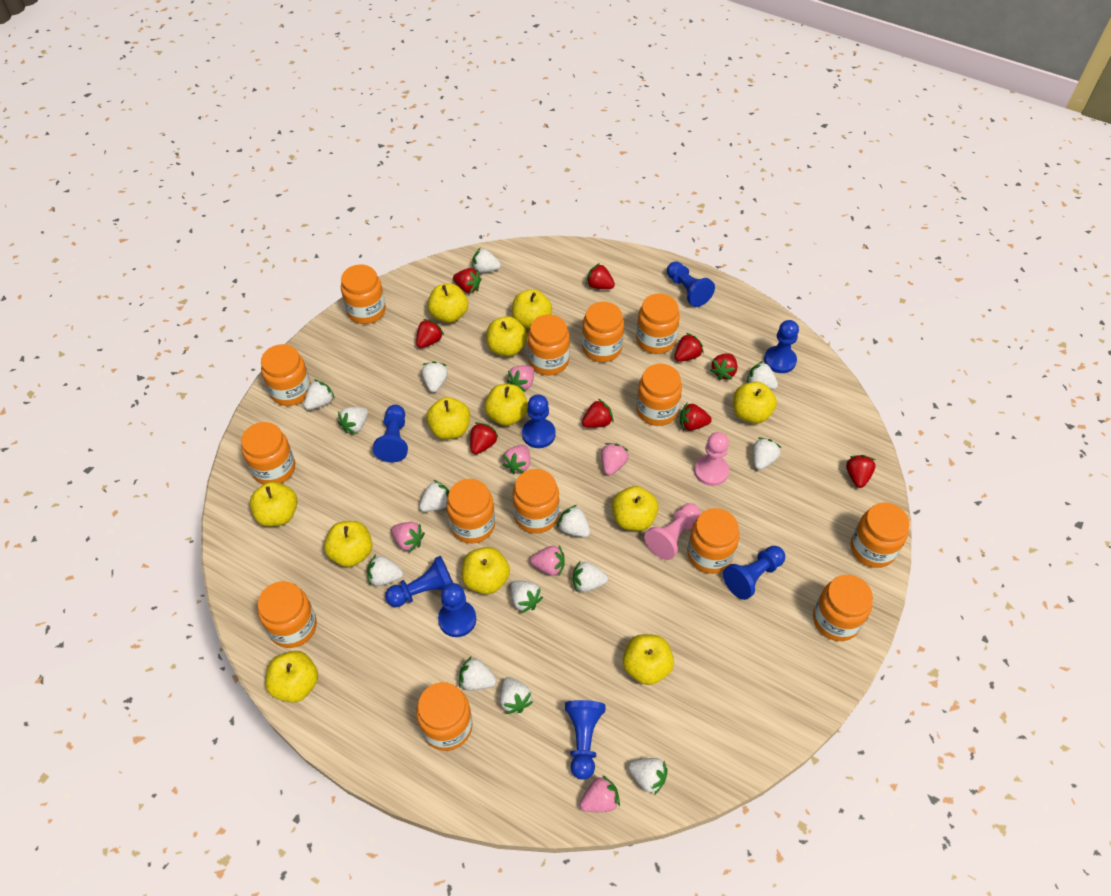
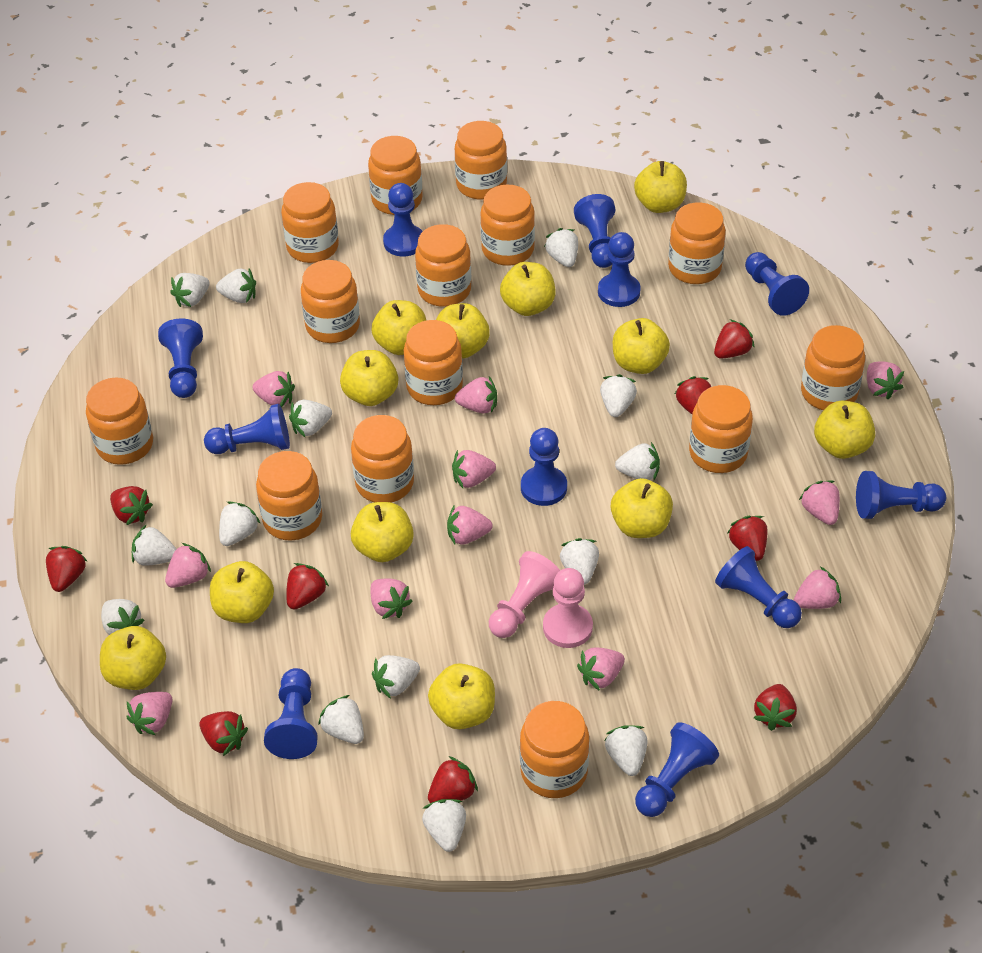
blue pawn: [373,405,408,462] [385,556,453,607] [438,583,476,637] [522,395,556,448] [565,700,605,780] [667,262,715,307] [723,546,785,600] [764,320,799,373] = 8 -> [158,318,203,398] [204,404,290,454] [264,668,318,759] [383,183,423,256] [521,428,567,506] [574,194,615,268] [598,232,641,307] [635,723,719,817] [715,546,802,628] [745,252,809,316] [856,471,946,519] = 11
pink strawberry: [391,522,425,552] [502,445,530,474] [507,365,534,392] [530,546,565,576] [580,775,620,812] [601,443,629,475] = 6 -> [127,692,172,735] [165,543,211,588] [252,371,295,407] [370,578,413,619] [447,506,493,545] [452,450,496,488] [455,376,497,413] [577,648,625,691] [794,566,841,609] [799,480,840,525] [867,361,904,399] = 11

